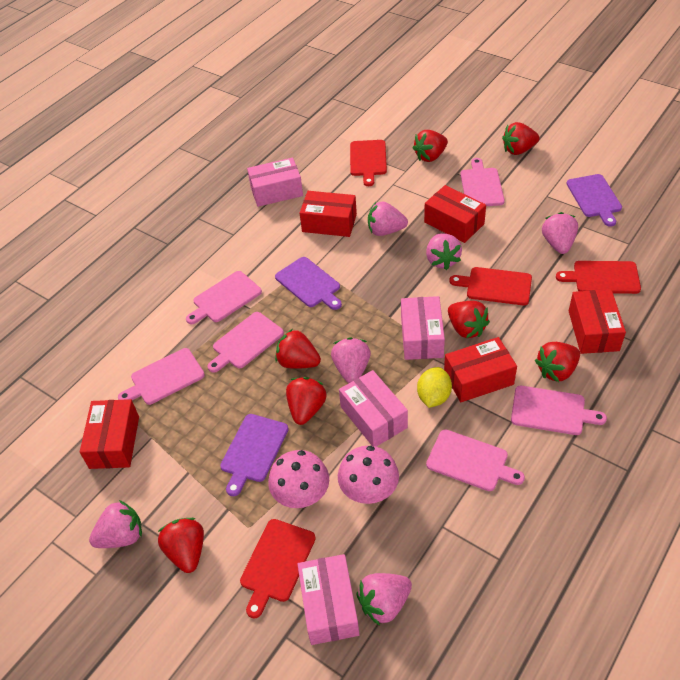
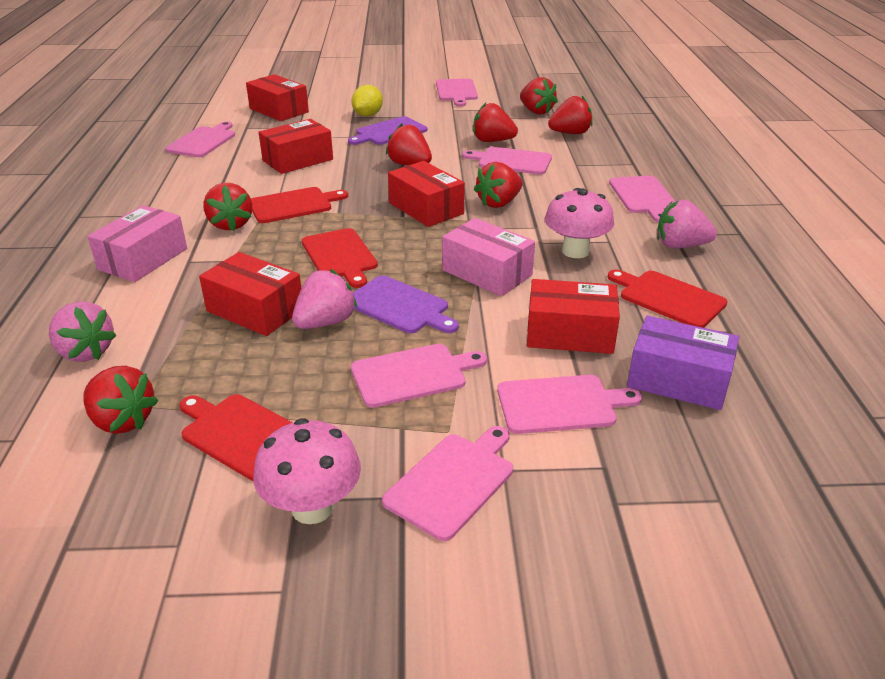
pink box: [247,158,303,207] [298,554,360,645] [339,370,408,447] [401,296,445,360] = 4 -> [87,205,187,282] [442,218,535,296] = 2
pink cutting board: [118,348,205,405] [186,271,262,324] [208,312,284,373] [426,429,525,491] [461,158,505,206] [511,386,607,435] = 6 -> [165,121,235,157] [351,344,487,408] [382,426,513,541] [436,79,478,107] [462,147,552,175] [497,375,642,434] [609,176,675,223] = 7
pink strawberry: [89,500,142,548] [331,337,371,383] [357,573,412,626] [368,201,408,236] [426,233,462,270] [542,212,578,254] = 6 -> [49,301,117,362] [292,269,357,329] [657,200,717,248] = 3
purple box: none = 0 -> [627,316,739,410] = 1
purple cutting board: [220,414,289,496] [275,257,342,310] [566,174,622,227] = 3 -> [348,116,427,145] [353,275,459,333] = 2

